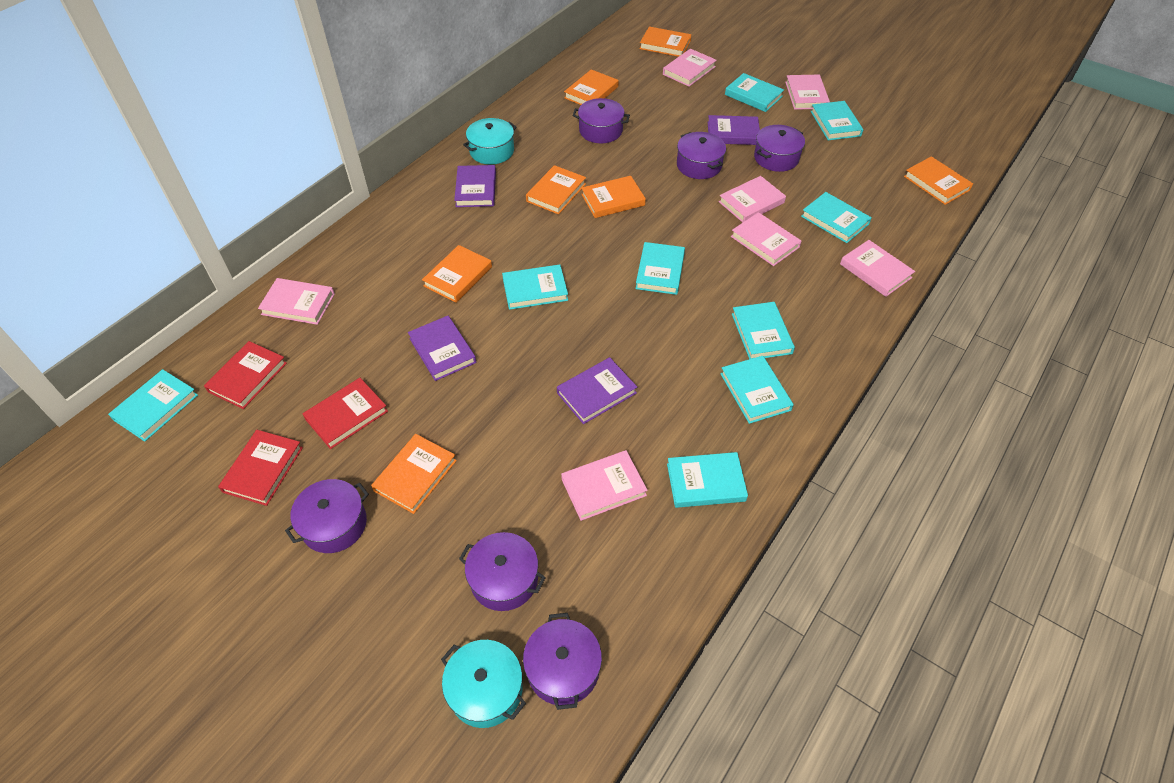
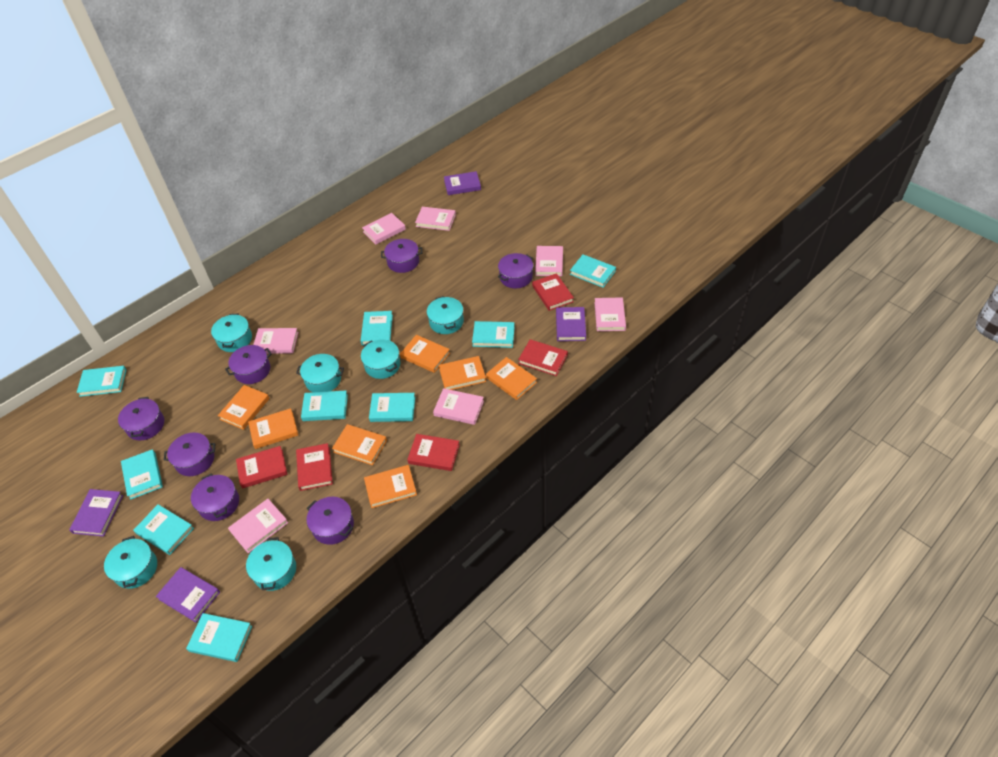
purple pot: [285,479,369,553] [459,532,546,611] [523,613,602,710] [573,98,630,143] [677,132,726,179] [754,125,805,172] = 6 -> [118,397,164,440] [164,432,215,476] [191,474,239,521] [225,345,272,384] [306,497,354,545] [381,239,422,273] [498,253,533,288] = 7
red book: [204,341,287,409] [218,430,303,506] [302,378,388,449] = 3 -> [236,446,287,488] [296,443,333,491] [407,434,460,471] [518,339,568,376] [532,273,574,311] = 5
turquoise pot: [441,640,526,728] [463,118,517,165] = 2 -> [104,536,157,589] [211,313,252,352] [246,537,296,591] [296,354,344,392] [361,340,401,379] [427,296,464,334] = 6

